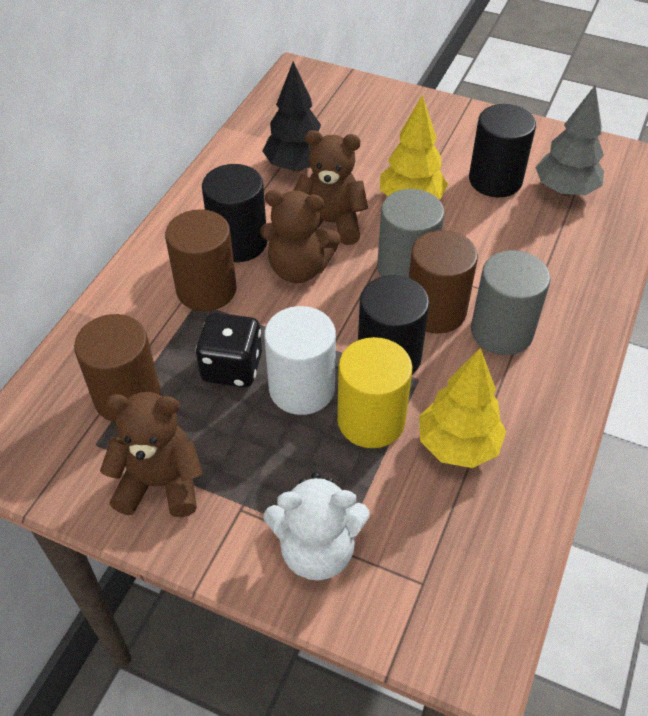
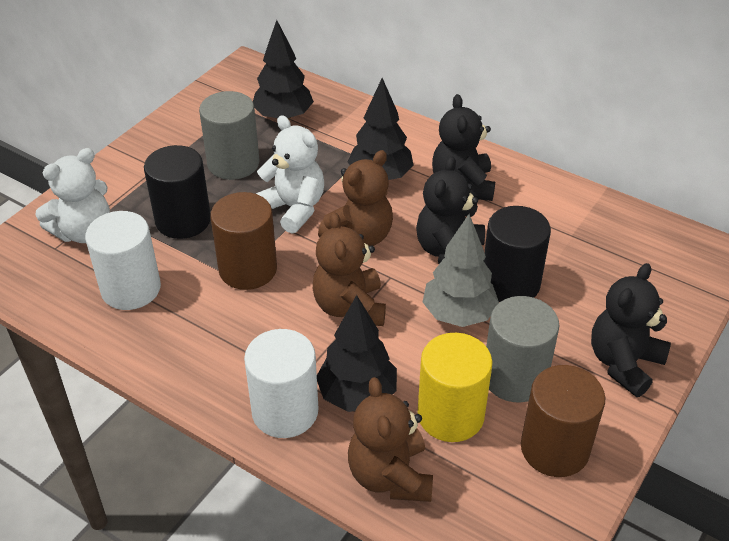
black cylinder: [202,164,267,262] [358,275,429,375] [469,104,536,197] = 3 -> [144,145,211,239] [484,206,551,302] = 2
black dice: [195,313,262,388] = 1 -> none = 0
black teddy bear: none = 0 -> [416,156,485,264] [432,94,495,201] [591,263,671,397] = 3
black tree: [263,61,321,172] = 1 -> [253,20,314,120] [317,295,397,412] [348,78,414,180] = 3
brown cylinder: [74,314,161,423] [165,209,237,311] [409,230,478,334] = 3 -> [210,192,277,290] [521,365,605,477] = 2
white cylinder: [264,306,336,415] = 1 -> [85,211,161,310] [244,329,318,438] = 2
white teddy bear: [264,472,370,581] = 1 -> [35,148,110,243] [256,115,324,233] = 2
yellow tree: [380,95,448,200] [419,348,506,468] = 2 -> none = 0

